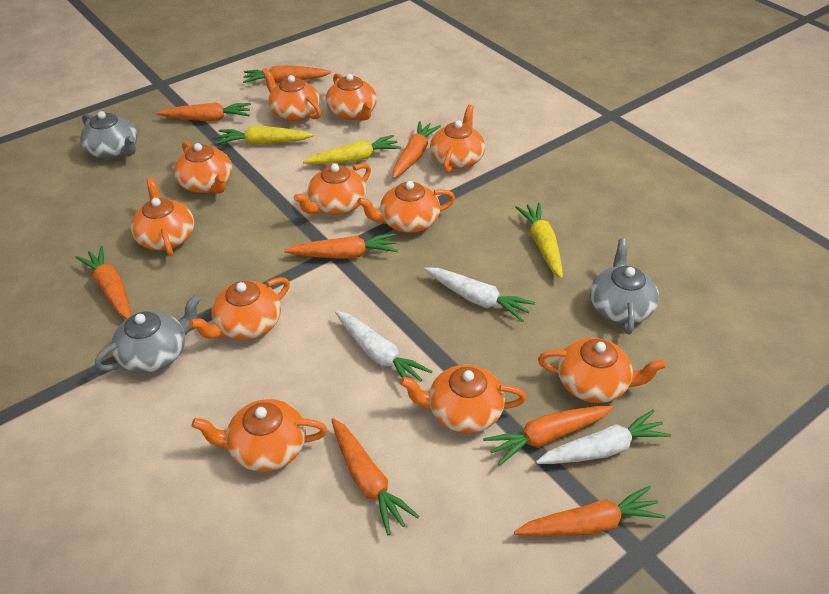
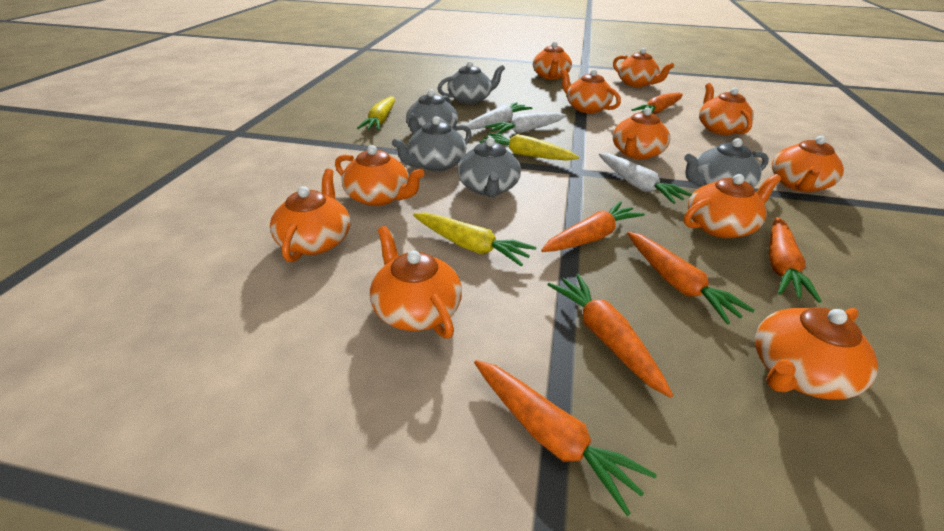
grey teapot: [80,111,137,160] [95,295,201,373] [590,239,659,334] = 3 -> [392,116,472,171] [406,89,458,134] [438,61,505,104] [457,137,521,197] [684,138,769,188] = 5
orange carrot: [75,246,131,319] [157,102,251,121] [243,65,331,83] [284,233,398,259] [332,418,419,535] [393,121,441,179] [483,406,613,466] [514,486,666,536] = 8 -> [474,360,657,516] [541,201,645,252] [547,274,673,398] [627,232,755,324] [632,92,683,114] [769,217,822,303] = 6

